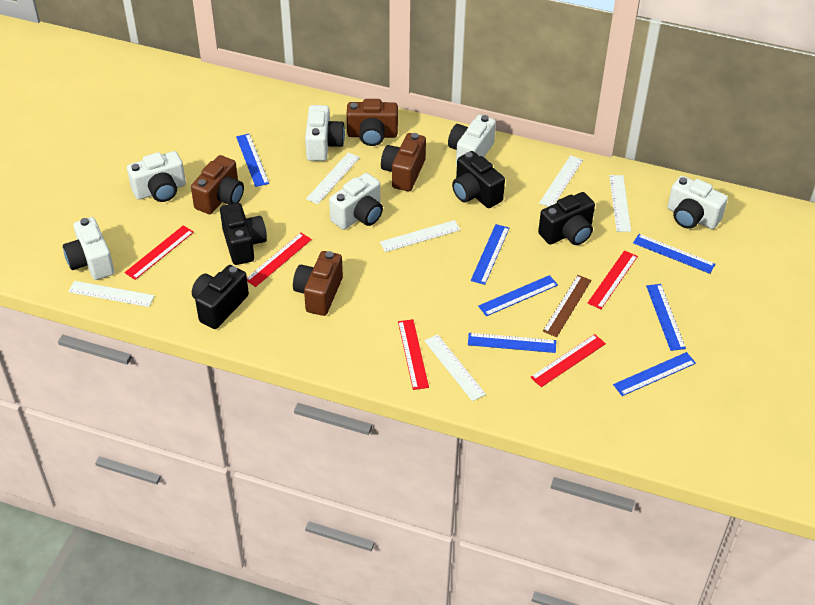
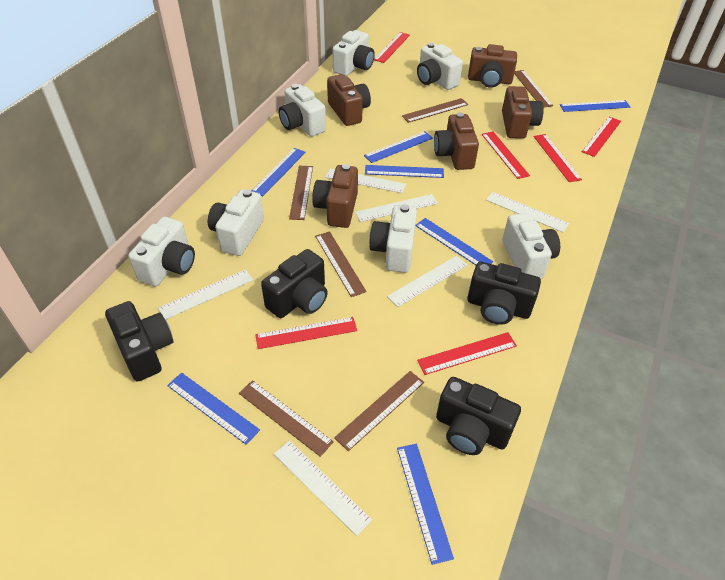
brown camera: [191,155,244,214] [293,251,343,316] [347,99,398,146] [381,133,426,191] = 4 -> [312,164,358,228] [327,74,371,126] [434,112,479,170] [468,44,517,88] [502,86,544,139] = 5
brown ruler: [543,275,591,337] = 1 -> [239,380,334,457] [289,166,313,220] [315,231,367,297] [334,371,424,451] [402,98,468,123] [514,70,553,108] = 6
red ruler: [124,225,194,280] [247,233,312,287] [398,319,429,390] [530,334,606,387] [588,250,638,309] = 5 -> [255,317,357,349] [374,32,410,63] [417,332,517,375] [482,132,530,179] [534,134,582,182] [582,117,621,157] = 6
white camera: [63,217,114,280] [127,151,186,202] [305,105,345,161] [329,173,383,230] [448,115,496,165] [667,176,728,229] = 6 -> [128,217,195,287] [208,189,264,256] [279,84,326,137] [332,30,375,76] [369,204,417,273] [417,42,463,90] [502,213,560,279] = 7

